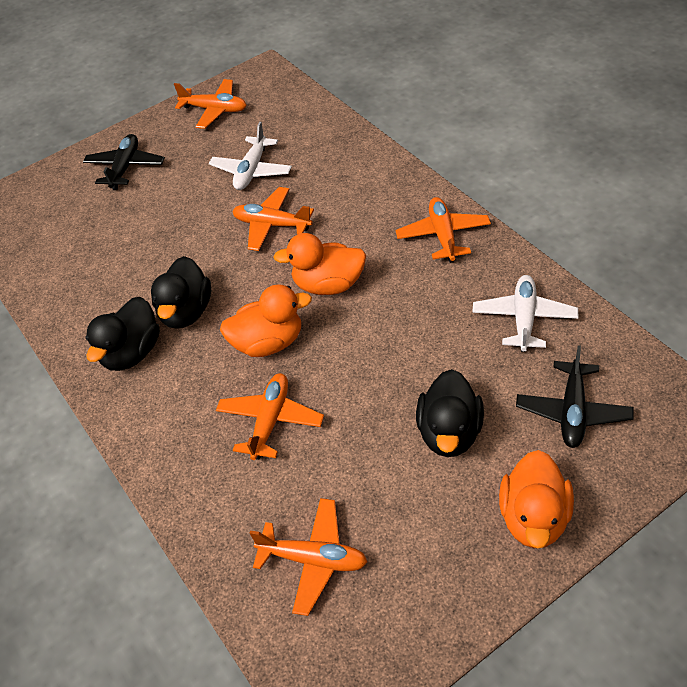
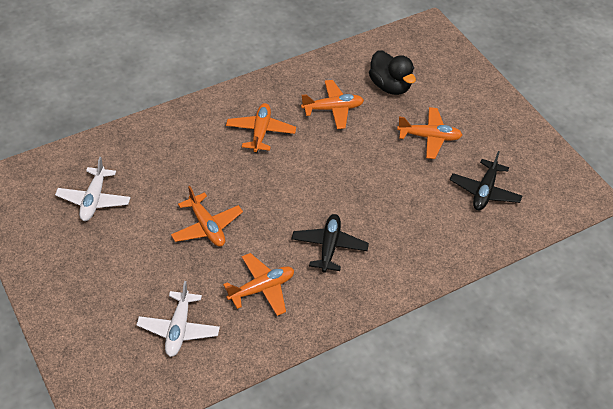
black duck: [85,297,160,371] [151,256,211,329] [416,369,484,457] = 3 -> [369,51,416,95] = 1
orange duck: [220,284,312,357] [274,233,366,295] [499,450,574,549] = 3 -> none = 0

